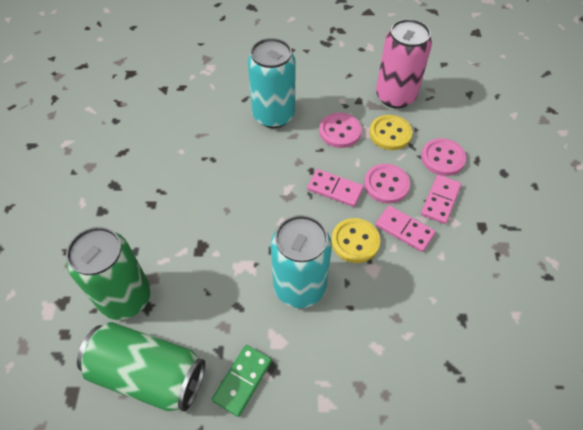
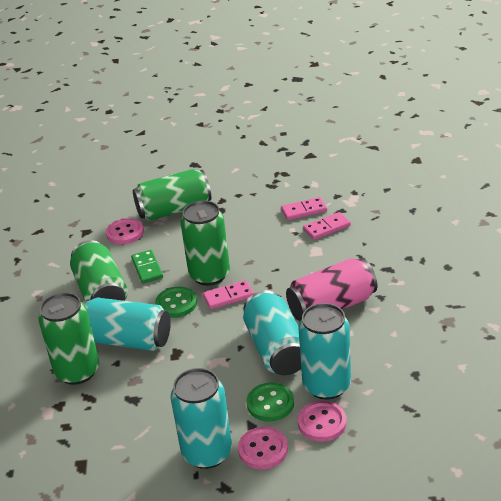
green button: none = 0 -> [155,287,197,318] [246,382,294,422] = 2
green can: [66,227,151,320] [77,322,205,411] = 2 -> [38,292,99,385] [70,240,128,301] [133,169,211,221] [180,200,230,286] = 4
turquoise can: [248,38,296,128] [271,215,332,308] = 2 -> [83,298,171,351] [171,368,232,469] [243,290,301,375] [299,303,351,400] = 4
yellow button: [331,218,380,263] [369,115,413,150] = 2 -> none = 0

